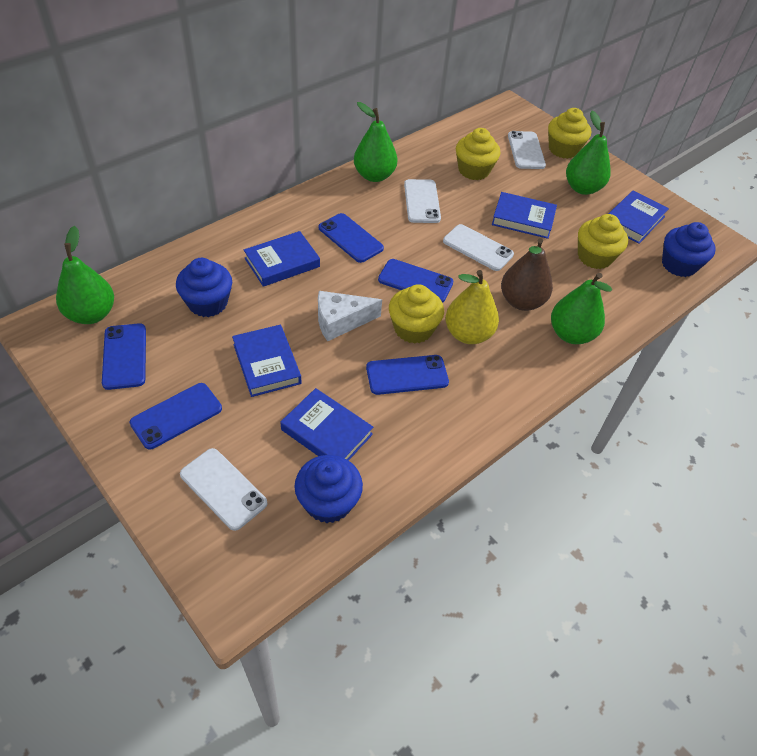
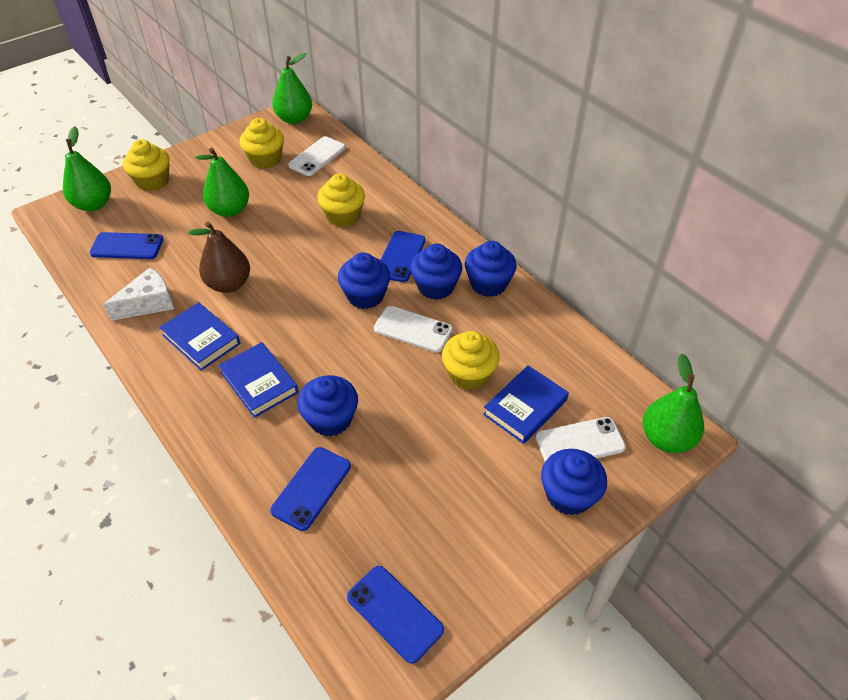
blue book: [232,325,302,397] [244,231,320,287] [280,388,373,460] [492,192,557,239] [609,191,669,244] = 5 -> [159,302,240,371] [218,342,299,418] [483,366,569,444] = 3
blue cupcake: [176,258,232,317] [294,455,363,523] [662,222,716,277] = 3 -> [297,375,358,436] [338,252,390,309] [410,243,462,300] [465,241,517,297] [541,449,607,515] = 5
blue phone: [102,323,146,390] [130,383,222,450] [319,213,384,263] [366,355,449,395] [378,259,453,303] = 5 -> [89,232,163,259] [270,447,351,531] [347,566,444,664] [381,231,425,282] = 4
white phone: [180,448,267,531] [404,179,441,223] [443,224,514,271] [508,131,546,169] = 4 -> [288,136,346,176] [374,306,453,353] [536,417,626,461] = 3
yellow pear: [445,270,499,344] = 1 -> none = 0

